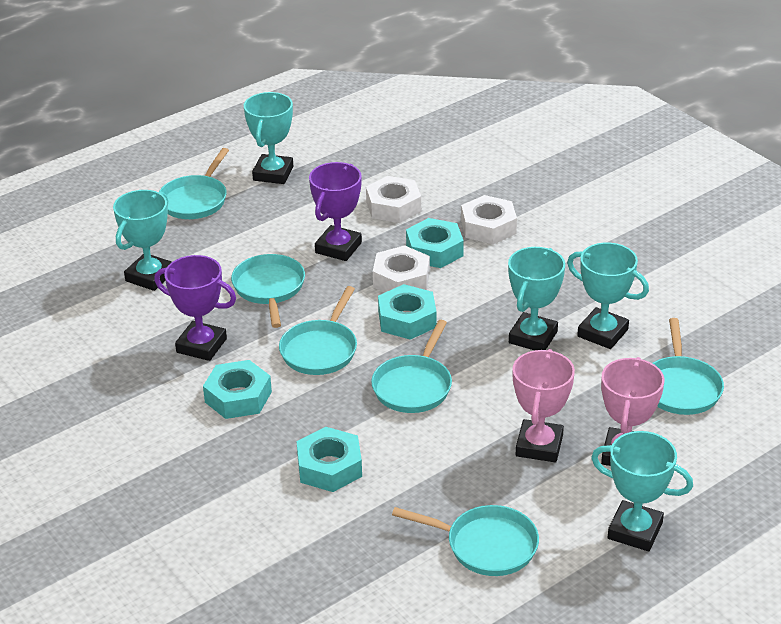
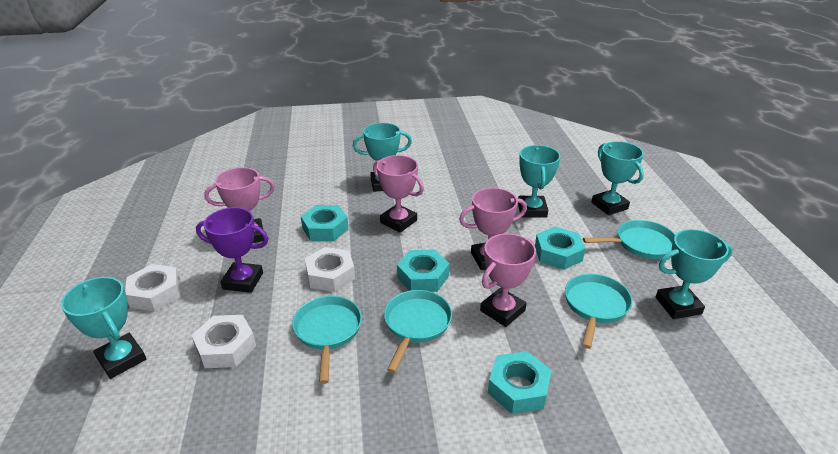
pink trophy: [513,349,575,462] [601,357,664,466] = 2 -> [204,167,275,243] [373,155,424,233] [459,188,527,270] [480,234,536,327] = 4
purple trophy: [154,255,236,361] [309,162,362,261] = 2 -> [196,207,269,293] = 1
turquoise pan: [159,148,229,219] [231,254,305,328] [279,286,357,375] [371,320,452,413] [392,505,539,576] [652,318,724,415] = 6 -> [292,296,362,384] [384,290,452,373] [565,274,633,349] [583,220,675,259] = 4

